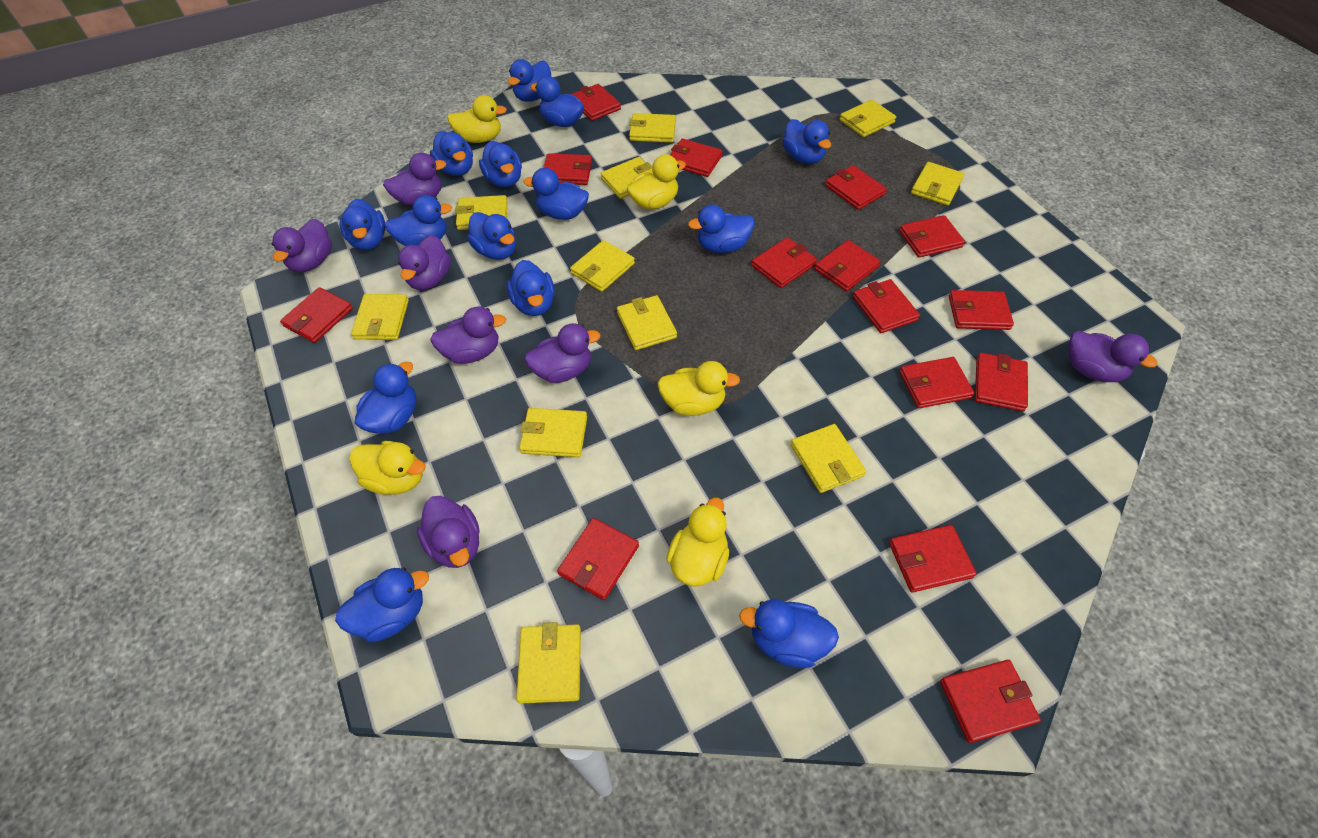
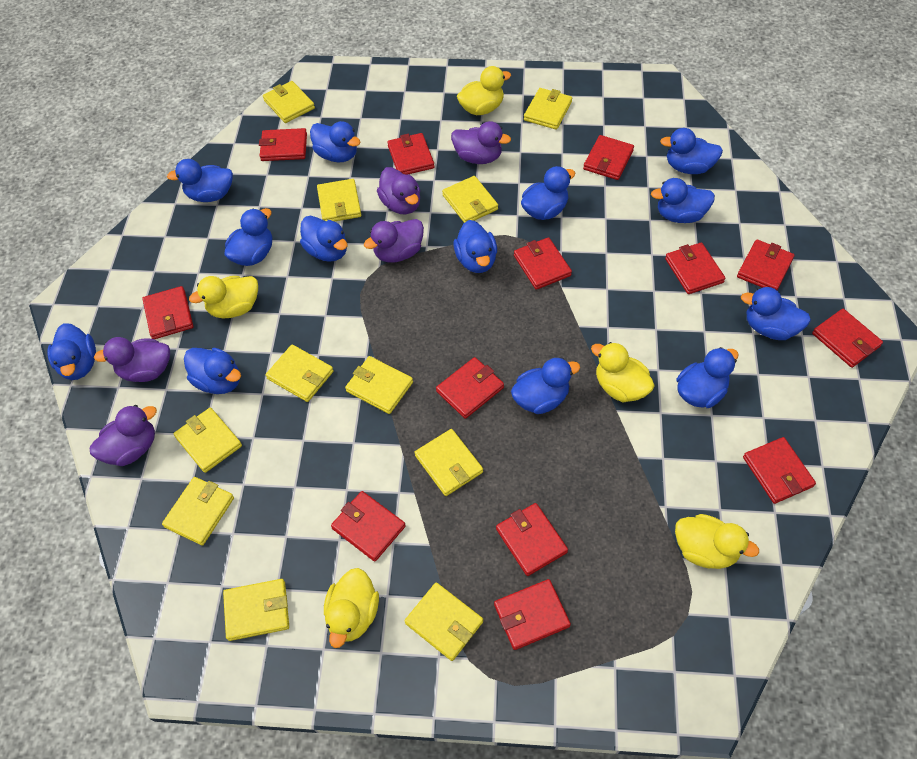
blue duck: [335,567,429,642] [339,199,386,250] [355,362,417,434] [385,195,452,246] [430,131,473,176] [467,212,516,260] [479,141,522,188] [507,260,555,316] [508,59,551,102] [523,168,589,220] [530,76,584,127] [688,205,755,253] [739,599,839,668] [782,119,831,164] = 14 -> [47,323,96,380] [167,159,233,202] [184,348,241,394] [225,208,272,266] [300,216,348,262] [310,121,360,162] [453,220,497,273] [511,358,580,414] [521,166,575,220] [651,178,715,223] [660,128,723,174] [677,347,739,408] [741,287,811,340] = 13
purple duck: [272,219,332,272] [383,152,446,205] [398,235,451,290] [417,496,480,568] [430,307,506,364] [525,323,600,383] [1068,330,1157,382] = 7 -> [90,405,157,466] [94,337,170,382] [364,219,424,262] [377,167,420,214] [451,121,511,164] = 5
red wallet: [280,287,353,343] [543,153,592,185] [557,518,639,600] [571,84,621,121] [670,139,723,177] [751,237,817,288] [814,240,880,291] [825,165,887,210] [853,279,920,333] [889,525,977,593] [899,215,965,258] [899,357,974,408] [940,660,1041,743] [949,290,1014,330] [975,353,1028,411] = 15 -> [142,286,193,339] [259,128,307,161] [331,491,406,562] [387,133,434,175] [436,357,504,419] [494,579,571,650] [496,503,568,576] [514,237,572,290] [583,135,634,180] [665,243,726,294] [737,239,794,290] [743,437,816,504] [812,309,883,368] = 13

